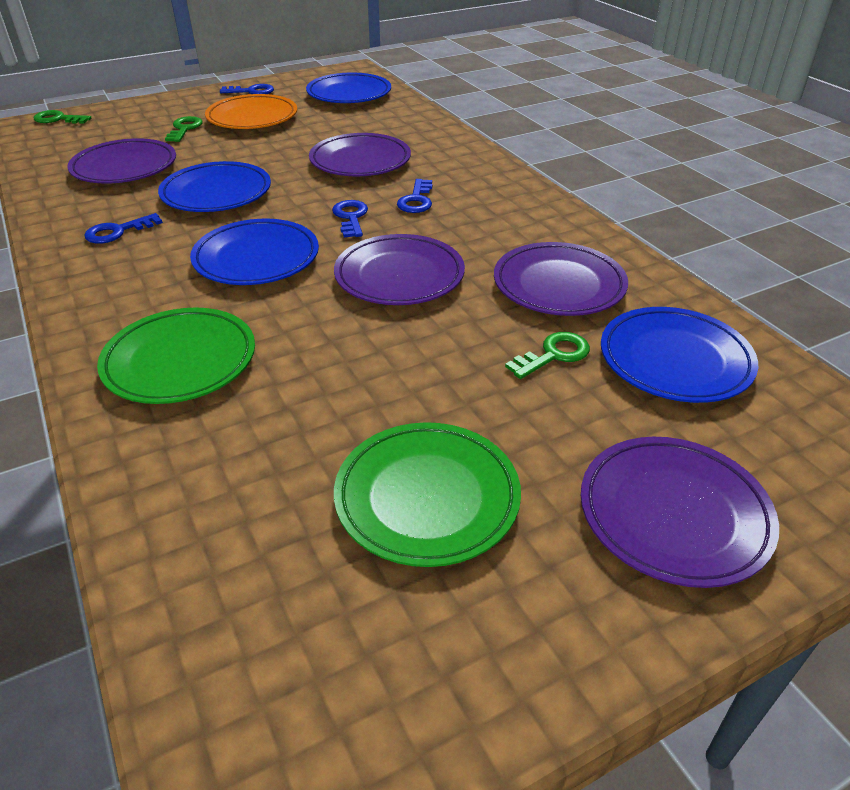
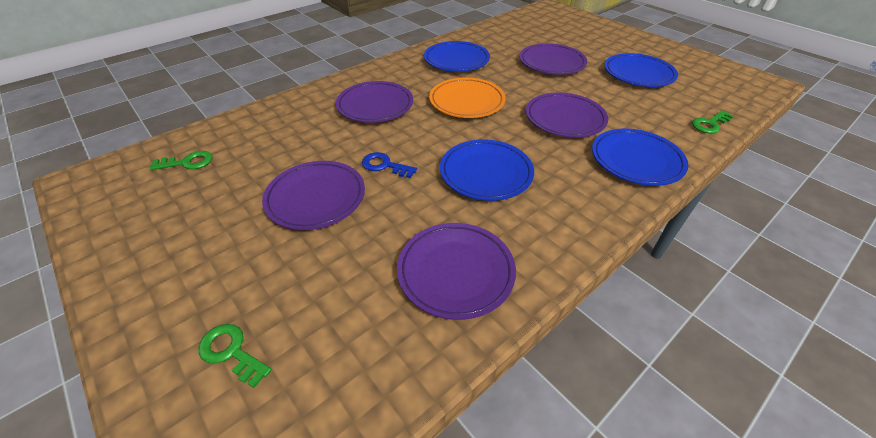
blue key: [84,213,163,243] [220,84,274,94] [332,200,368,237] [397,179,432,213] = 4 -> [362,152,417,178] = 1
green plate: [97,308,255,404] [334,422,521,567] = 2 -> none = 0

